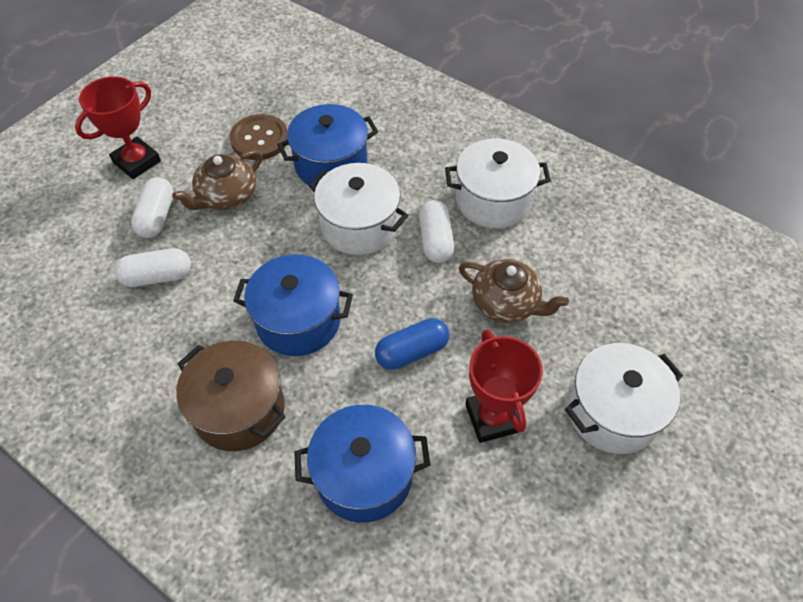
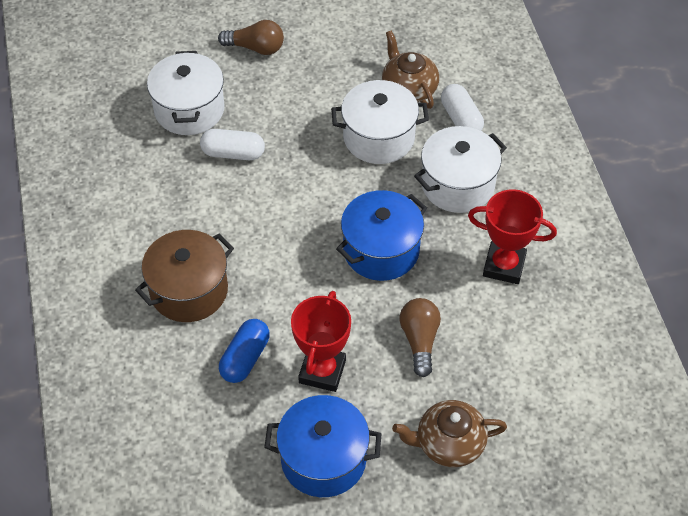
blue pot: [233,254,353,356] [277,104,378,187] [294,405,430,523] = 3 -> [264,395,382,497] [336,190,427,281] = 2
brown button: [229,114,288,160] = 1 -> none = 0
brown light bulb: none = 0 -> [218,20,284,55] [400,298,441,377] = 2
white capsule: [114,248,191,287] [131,177,174,238] [419,200,454,263] = 3 -> [200,129,265,160] [441,84,484,131] = 2

